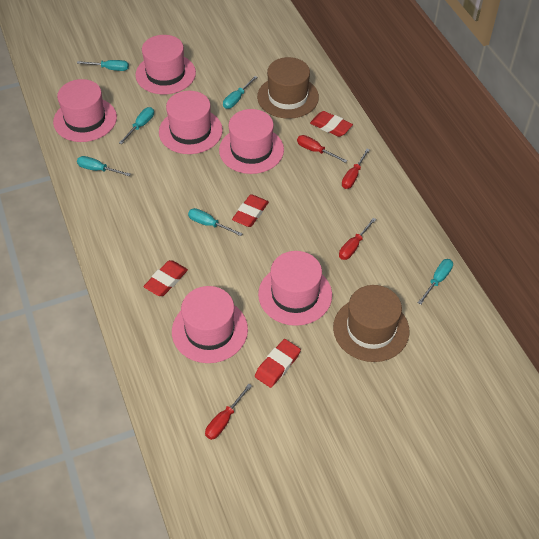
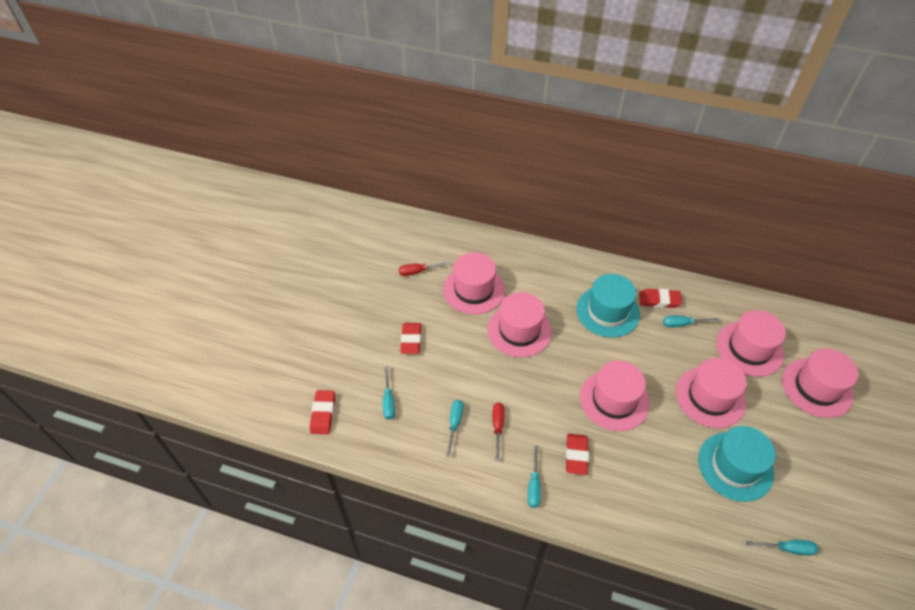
brown hat: [257,57,319,119] [333,285,409,362] = 2 -> none = 0
red screwdriver: [205,384,252,440] [297,135,347,163] [339,218,376,260] [342,149,370,189] = 4 -> [399,261,451,276] [493,402,504,461] = 2
turquoise hat: none = 0 -> [576,274,640,338] [698,426,776,502] = 2
turquoise screwdriver: [77,60,129,71] [77,156,131,176] [119,107,154,144] [188,208,243,236] [223,76,257,109] [418,259,453,305] = 6 -> [383,366,395,420] [446,400,463,457] [528,445,541,508] [663,316,719,327] [746,540,818,556] = 5

